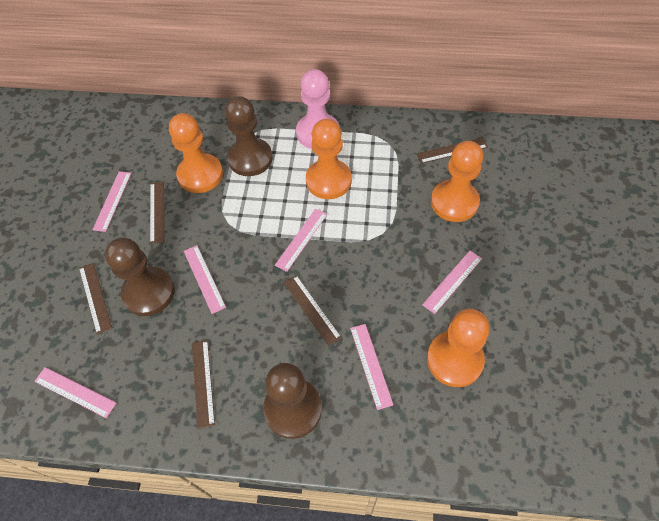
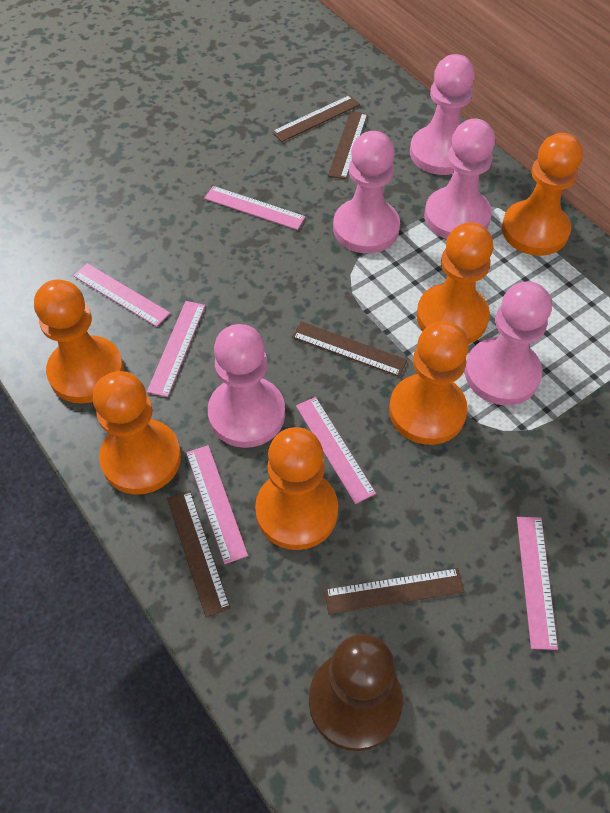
brown pawn: [105,238,175,316] [225,96,273,176] [263,363,322,439] = 3 -> [309,634,403,751] = 1
orange pawn: [169,113,223,193] [306,119,352,199] [427,309,490,387] [431,141,483,222] = 4 -> [34,279,124,404] [93,371,181,495] [255,427,338,550] [389,321,469,445] [416,222,493,344] [502,133,583,256] = 6
pink pawn: [296,69,339,149] = 1 -> [208,324,285,448] [333,131,400,254] [410,54,475,175] [424,119,495,239] [465,281,552,406] = 5

